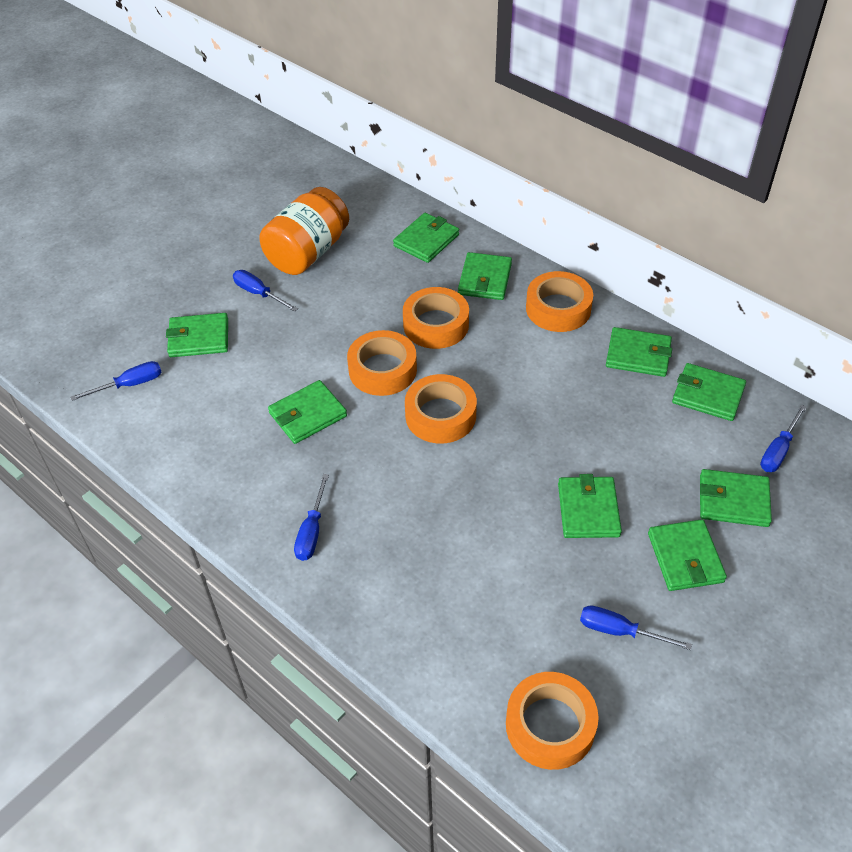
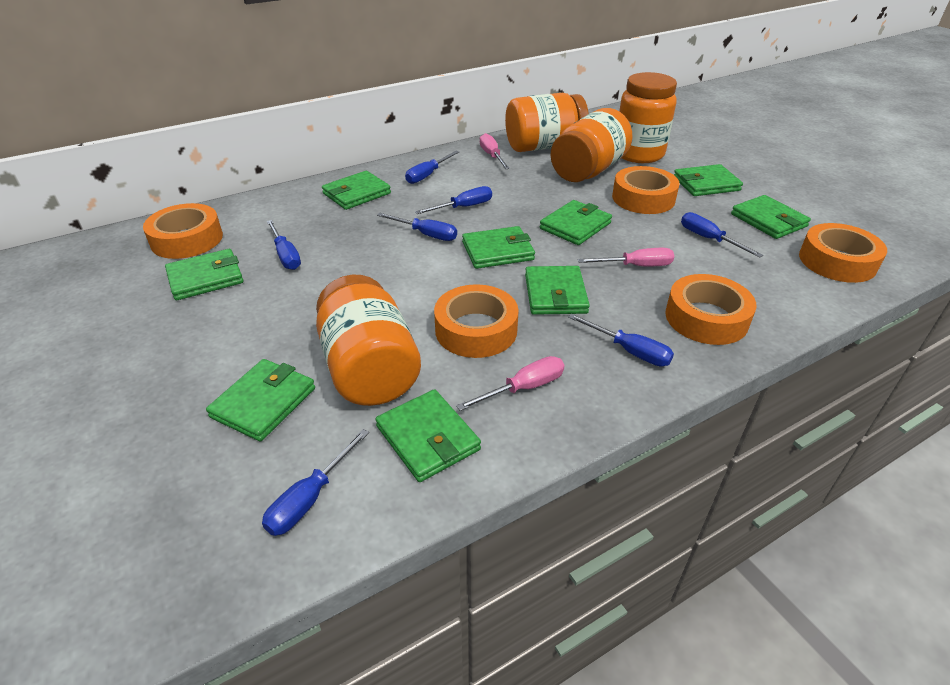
blue screwdriver: [70,361,162,401] [233,270,298,312] [294,474,329,561] [580,605,692,650] [760,404,807,472] = 5 -> [262,429,369,536] [267,220,301,270] [377,213,457,241] [405,151,459,184] [415,186,492,214] [568,313,674,366] [681,212,763,258] = 7
orange jar: [259,187,349,275] = 1 -> [316,275,421,406] [505,93,589,152] [551,108,632,182] [619,72,677,163] = 4
pink screwdriver: none = 0 -> [456,356,565,411] [480,133,510,169] [578,248,674,266] = 3

